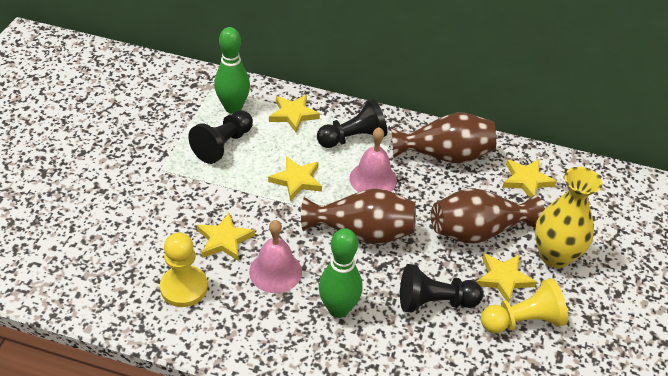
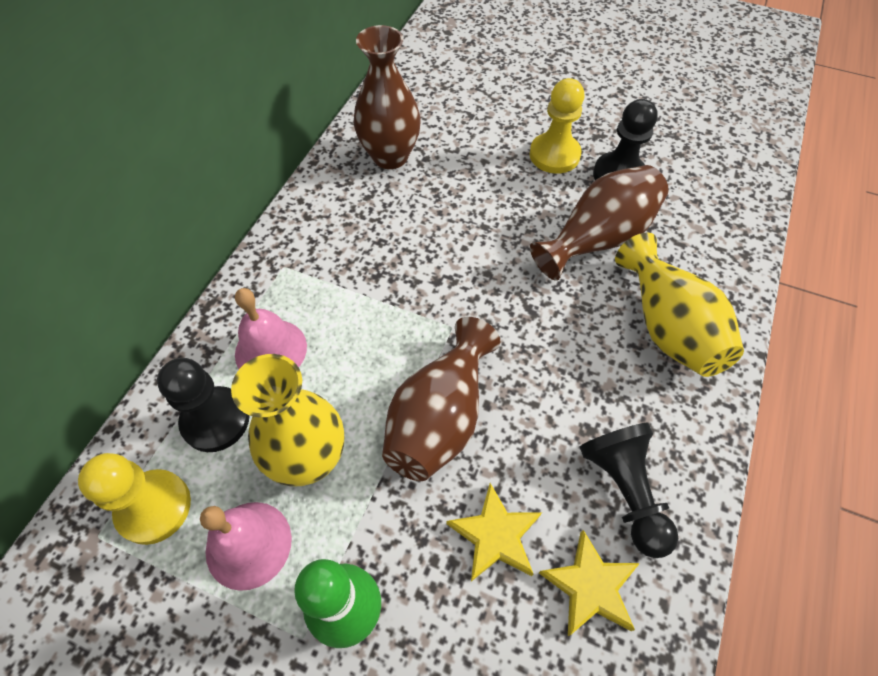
green bowling pin: [214,27,250,114] [319,228,363,318] = 2 -> [294,559,381,648] = 1
yellow star: [197,213,255,261] [268,156,322,201] [269,95,320,133] [477,254,537,303] [502,159,557,198] = 5 -> [446,483,542,582] [539,530,640,636] = 2
yellow vase: [535,167,602,268] = 1 -> [231,354,344,487] [615,232,744,377] = 2

